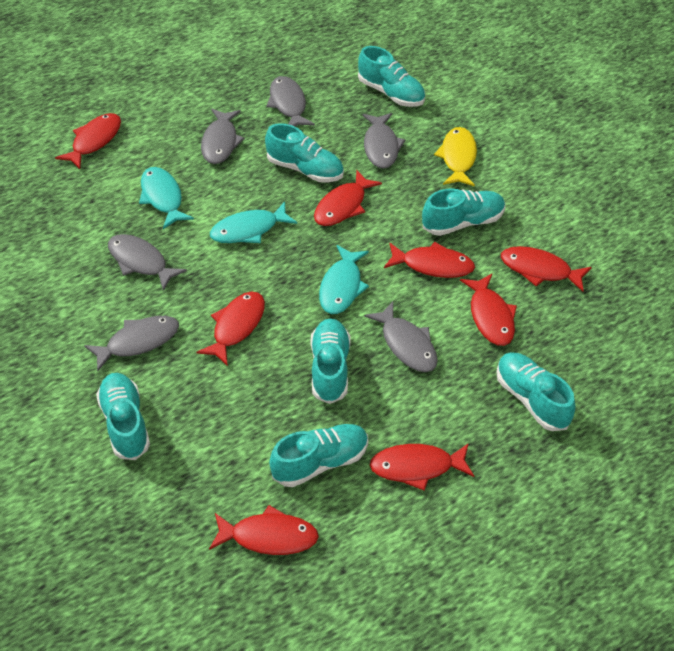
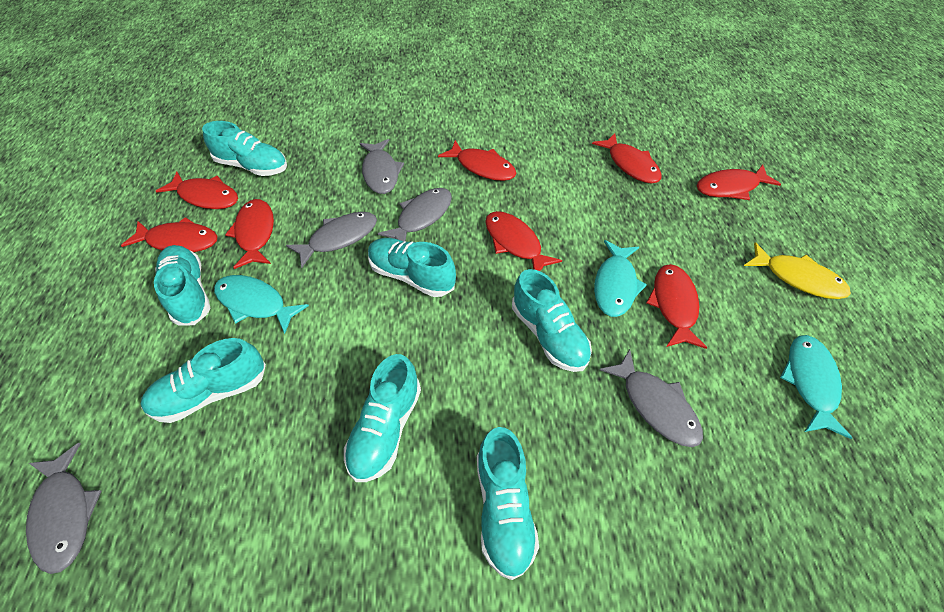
grey fish: [84,316,179,371] [108,234,187,291] [201,109,245,164] [266,76,315,126] [363,113,405,169] [364,302,438,372] = 6 -> [26,443,101,574] [286,212,377,268] [359,139,404,194] [378,188,452,241] [600,349,703,447] = 5

